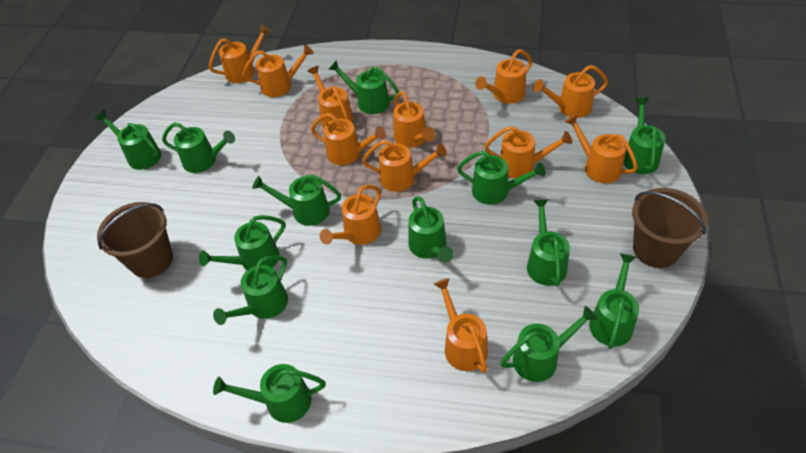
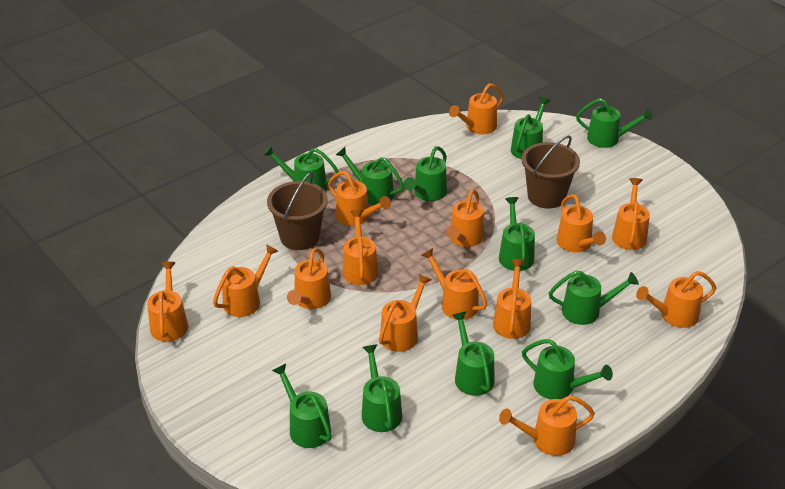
green watering can: [95,110,161,170] [162,122,235,173] [199,215,285,271] [213,255,288,325] [213,364,325,423] [252,174,341,226] [328,60,399,114] [408,196,454,262] [457,151,546,205] [500,306,597,382] [527,199,570,286] [589,253,639,349] [623,98,665,174] = 13 -> [263,145,339,191] [272,363,332,448] [336,147,404,205] [361,344,402,432] [404,146,447,201] [452,311,494,396] [499,197,535,271] [511,97,550,159] [522,339,613,399] [549,270,639,325] [576,98,653,148] = 11
orange watering can: [209,25,271,83] [242,45,314,97] [308,66,353,128] [311,113,386,165] [320,185,381,245] [362,140,447,192] [393,91,435,148] [434,278,488,373] [475,49,532,103] [484,126,572,179] [533,65,608,118] [565,114,638,183] = 12 -> [147,262,188,342] [213,244,278,317] [287,248,331,309] [328,171,391,226] [343,210,378,285] [379,274,431,352] [421,248,487,320] [446,189,484,247] [449,83,503,134] [493,259,531,339] [499,395,595,456] [556,194,606,252] [612,178,650,250] [636,271,716,328] = 14

